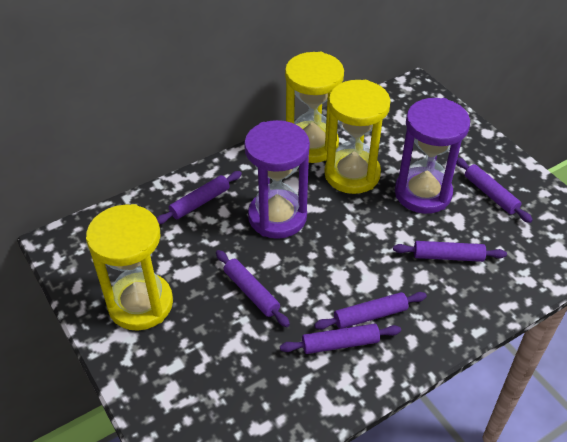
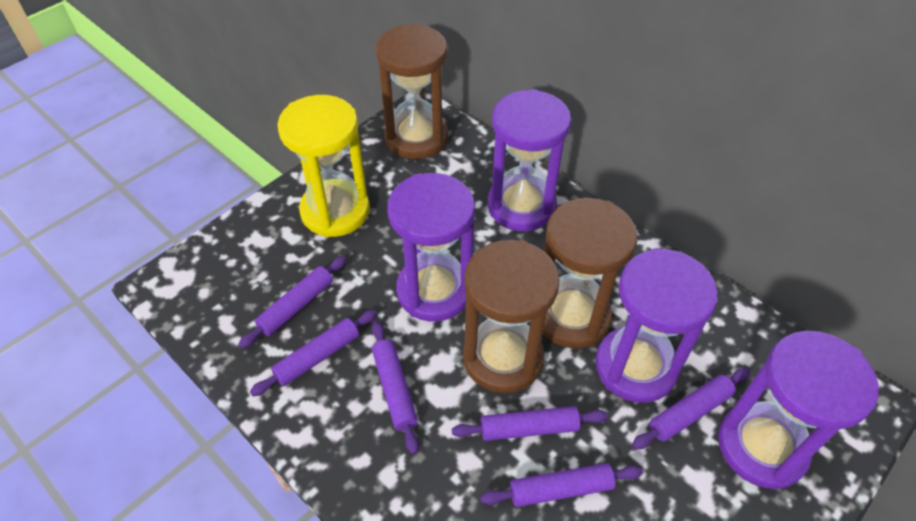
brown hourglass: none = 0 -> [376,23,448,159] [463,240,560,393] [542,198,637,348] = 3
purple hourglass: [244,120,310,239] [395,98,470,214] = 2 -> [387,173,475,322] [488,89,571,231] [595,248,718,403] [718,331,879,490] = 4
yellow hourglass: [86,204,173,331] [285,52,344,163] [324,80,391,194] = 3 -> [277,95,370,238] = 1

